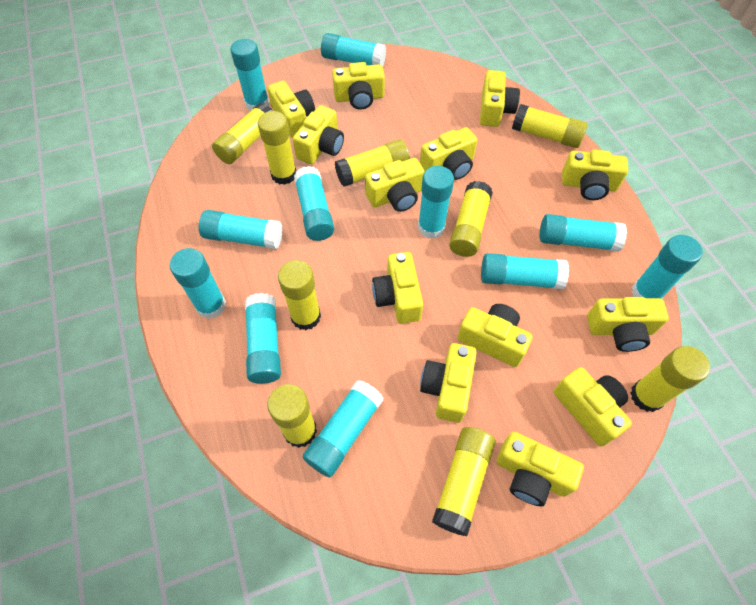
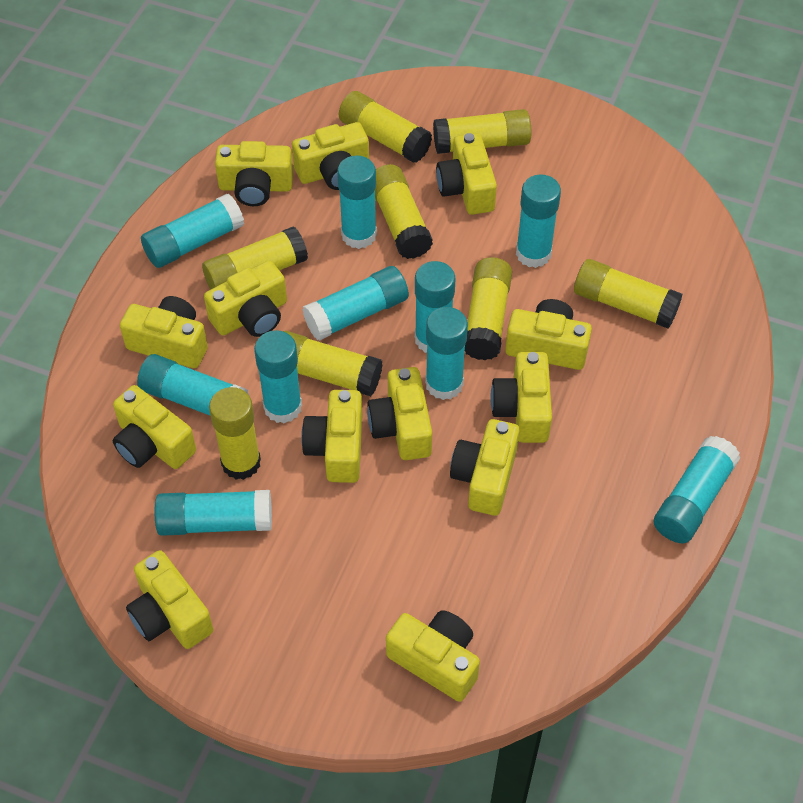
turquoise glue stick: [170,248,226,319] [199,210,282,249] [231,39,269,111] [245,293,281,384] [294,166,334,241] [303,380,384,477] [321,33,386,66] [418,166,454,238] [481,253,569,289] [540,214,627,252] [632,235,703,299] = 11 -> [137,354,249,415] [141,194,244,268] [155,490,272,536] [254,330,302,423] [302,266,409,340] [337,156,377,249] [415,261,455,353] [425,307,468,400] [516,175,561,268] [654,436,741,543] = 10
yellow glue stick: [212,103,272,164] [258,111,296,185] [267,384,317,448] [278,260,321,330] [335,139,410,187] [432,427,496,536] [449,181,493,257] [512,104,588,148] [630,346,710,412] = 9 -> [202,227,308,290] [209,387,261,480] [283,331,383,396] [339,91,432,163] [375,164,433,259] [433,109,531,154] [465,257,512,360] [574,259,682,329] = 8

